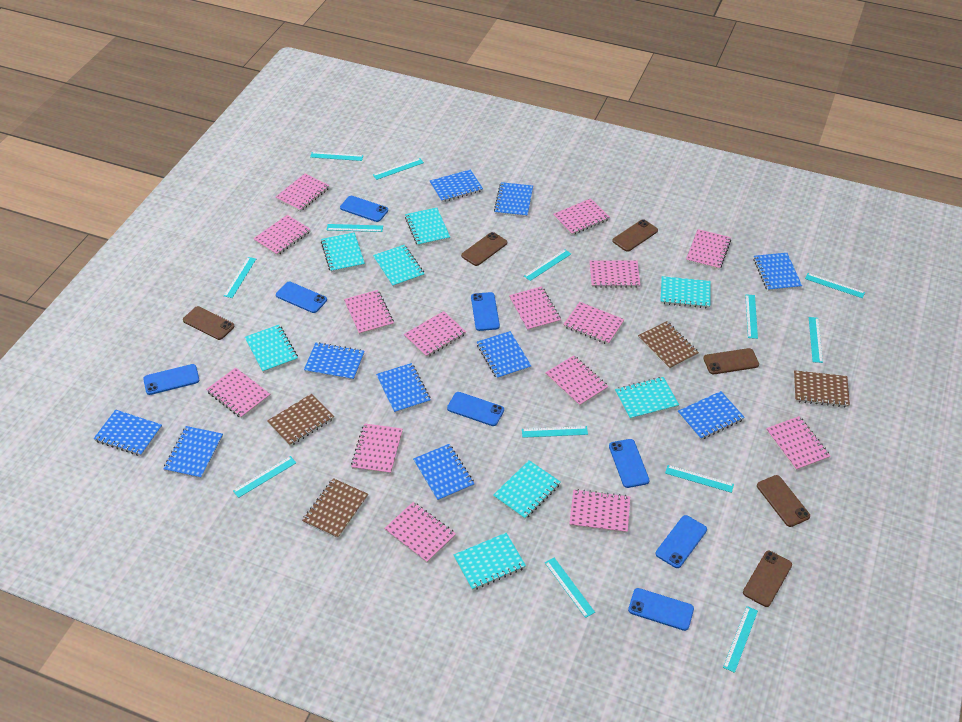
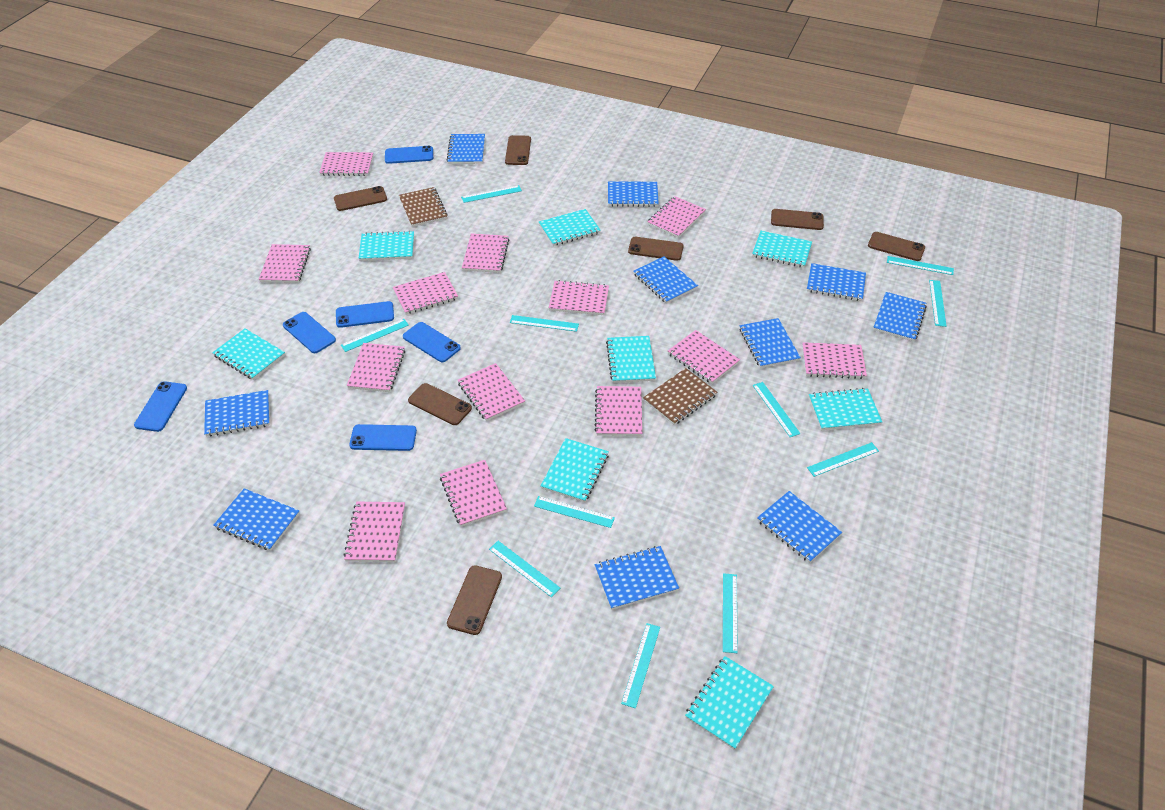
blue phone: [143,364,199,395] [276,282,327,313] [340,196,388,222] [447,392,504,426] [471,292,500,331] [609,439,649,488] [628,588,694,631] [656,515,707,568] = 8 -> [134,381,187,432] [283,312,336,353] [336,301,394,328] [349,424,417,451] [385,146,433,164] [403,322,461,362] = 6
brown notebook: [267,394,334,446] [302,478,368,539] [638,321,699,370] [794,370,850,408] = 4 -> [399,187,448,227] [643,368,717,425] = 2
brown phone: [183,306,234,340] [461,232,507,266] [612,219,658,252] [703,348,759,374] [743,551,792,607] [757,475,810,527] = 6 -> [334,186,387,211] [408,383,472,425] [447,565,502,635] [505,135,531,165] [628,237,684,261] [771,209,824,230] [868,232,925,261] = 7
pink notebook: [206,368,270,418] [253,215,311,256] [275,173,330,212] [344,290,394,335] [351,423,403,474] [384,502,456,563] [404,311,466,357] [509,286,561,331] [545,355,608,407] [553,198,610,235] [563,302,625,345] [569,489,630,533] [590,260,640,288] [686,229,731,270] [766,416,830,471] = 15 -> [259,244,311,283] [319,152,373,176] [343,502,405,562] [347,343,405,392] [393,272,458,314] [440,460,507,527] [458,363,525,421] [462,234,509,273] [549,280,609,315] [595,386,642,436] [647,196,706,238] [668,330,740,384] [802,342,867,379] = 13
turquoise ruler: [224,257,256,298] [233,456,296,498] [310,152,363,161] [327,224,383,232] [373,158,424,180] [522,426,588,438] [524,249,571,281] [545,558,595,618] [665,465,734,493] [723,606,758,673] [745,294,758,339] [805,273,865,298] [809,317,823,363] = 13 -> [341,319,409,352] [461,185,522,203] [489,541,560,597] [510,315,579,332] [534,496,615,528] [621,623,660,708] [723,573,738,653] [753,382,801,437] [807,442,879,477] [887,256,954,275] [929,280,947,327] = 11

